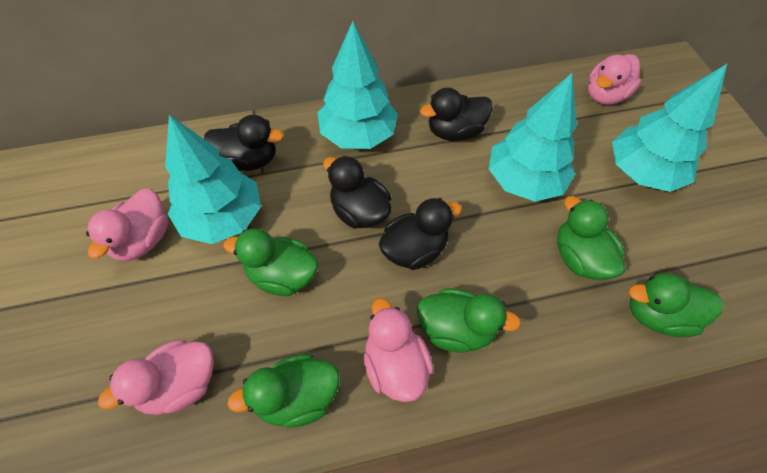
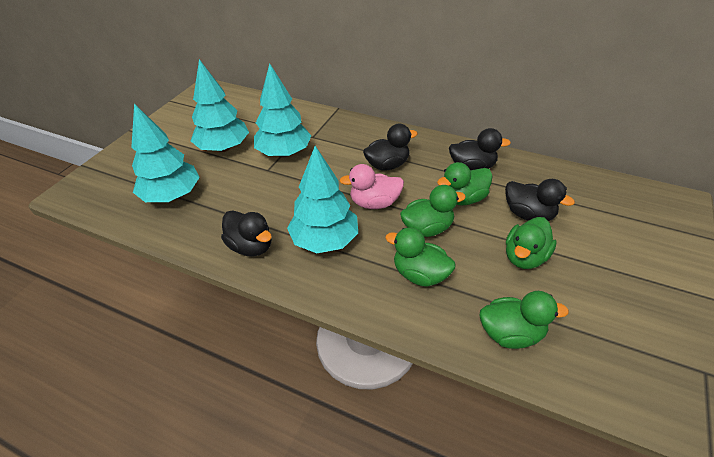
pink duck: [86,189,168,261] [98,340,214,415] [364,298,433,402] [588,54,642,105] = 4 -> [339,164,404,209] = 1

